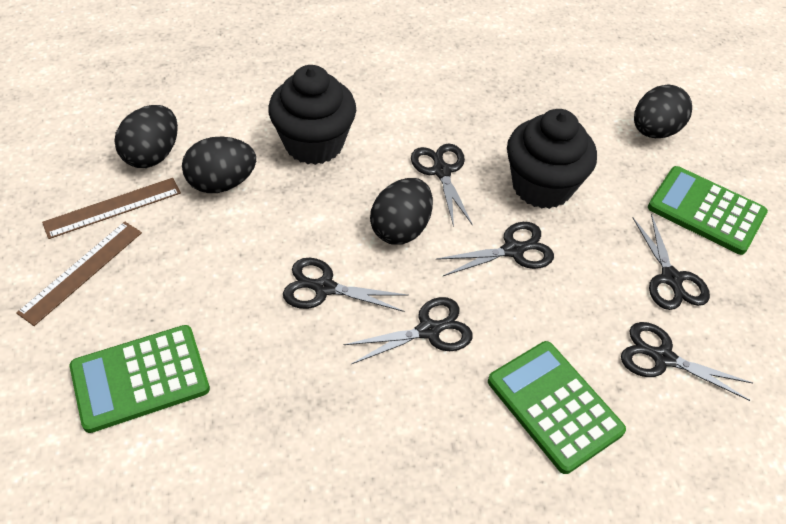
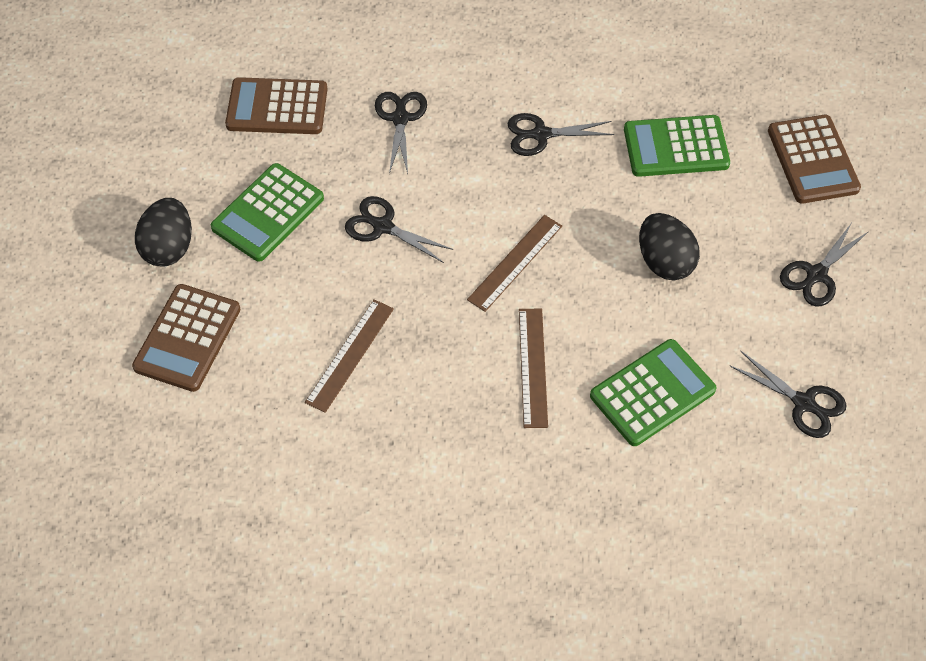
black cupcake: [268,65,356,165] [507,109,597,209] = 2 -> none = 0
black egg: [114,105,178,168] [182,136,256,193] [370,178,433,245] [634,84,692,138] = 4 -> [135,198,192,267] [639,213,700,280] = 2
black scissors: [283,257,409,312] [344,297,473,364] [411,144,473,227] [436,222,554,276] [621,322,753,401] [633,214,710,310] = 6 -> [345,196,453,263] [375,92,427,174] [507,113,614,156] [730,351,846,438] [780,223,869,307] = 5
brown calculator: none = 0 -> [132,284,241,392] [225,77,328,134] [768,115,861,204] = 3
brown ruler: [16,221,142,326] [42,178,181,239] = 2 -> [305,299,394,413] [467,215,562,312] [519,309,548,428] = 3

